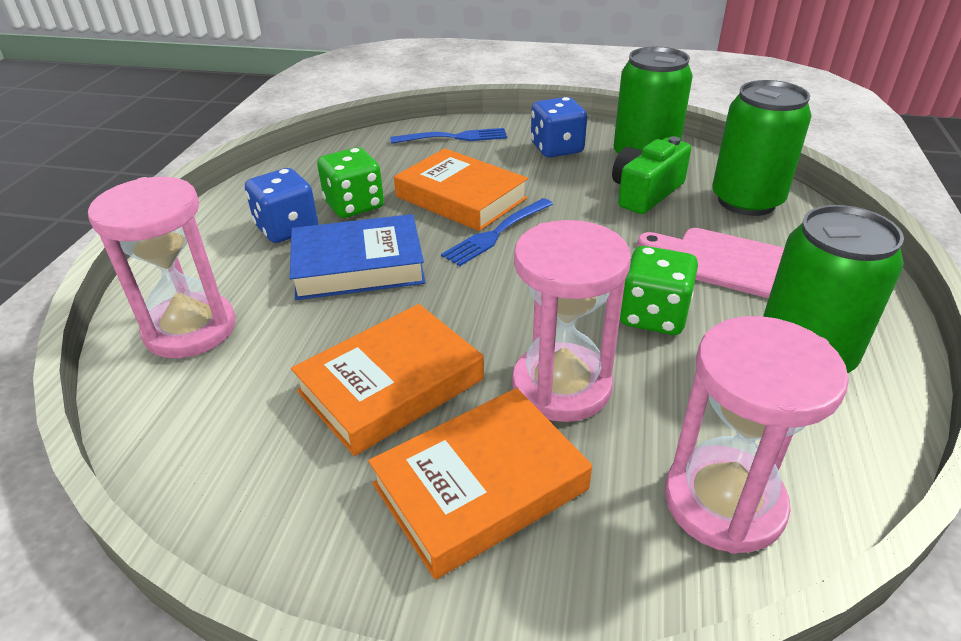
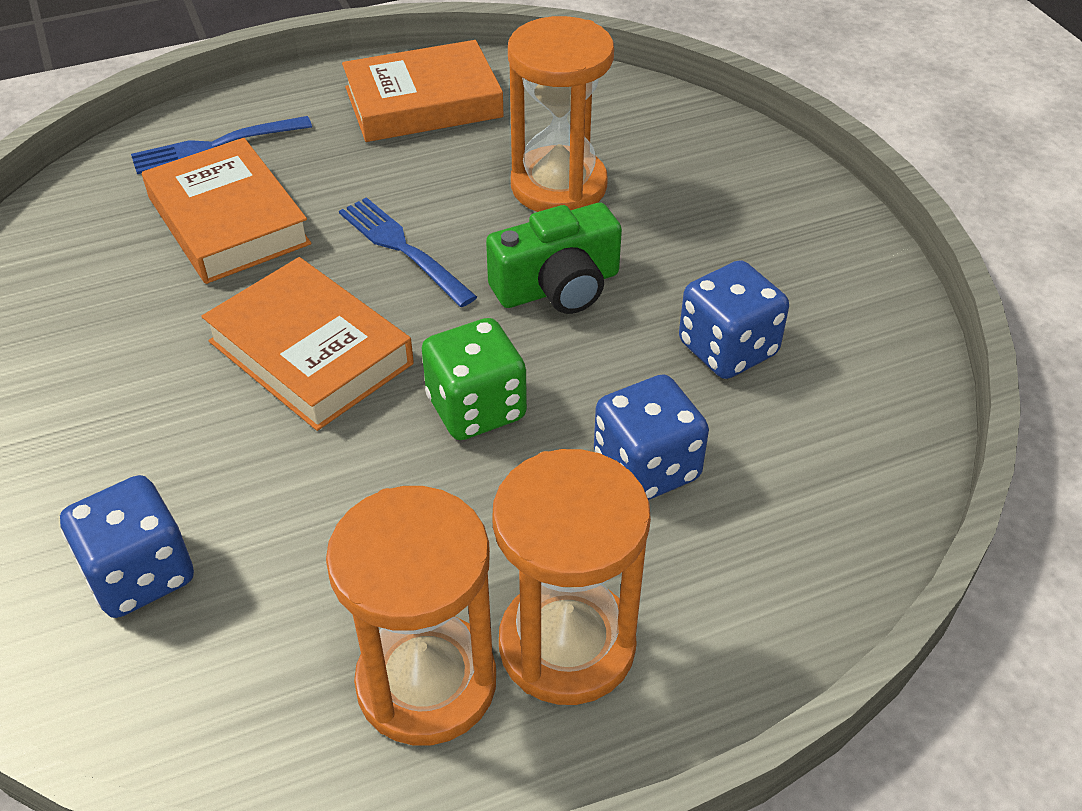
blue book: [290,214,426,300] = 1 -> none = 0
blue dice: [245,168,318,243] [531,97,587,157] = 2 -> [60,475,194,618] [594,374,709,500] [679,260,789,379] = 3
green can: [614,47,693,154] [712,80,812,216] [763,205,904,373] = 3 -> none = 0
green dice: [317,147,384,218] [620,246,698,335] = 2 -> [421,318,527,440] = 1
orange hourglass: none = 0 -> [326,486,496,745] [492,449,651,705] [508,16,614,212] = 3
pink cutting board: [638,228,784,298] = 1 -> none = 0
pink hourglass: [88,177,236,358] [512,220,631,422] [665,316,849,554] = 3 -> none = 0

